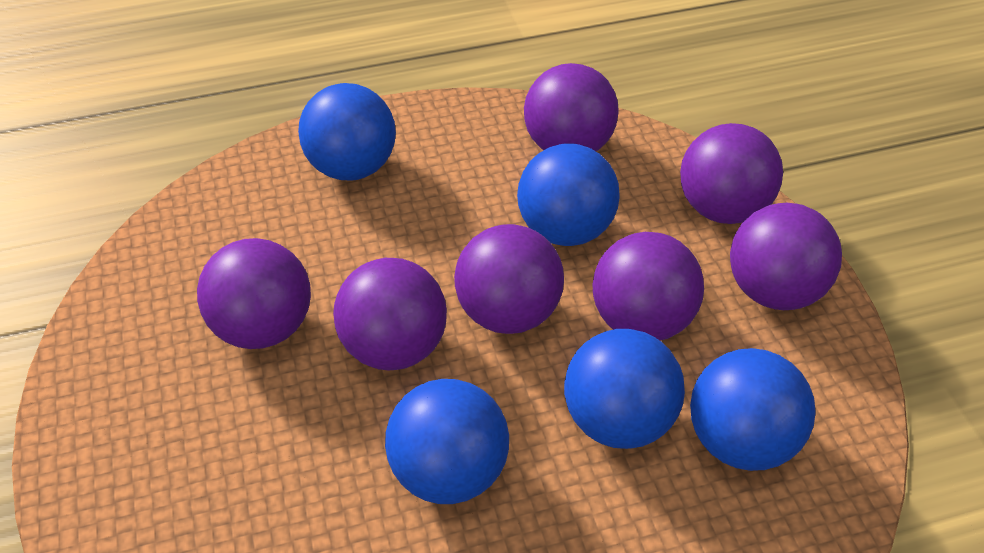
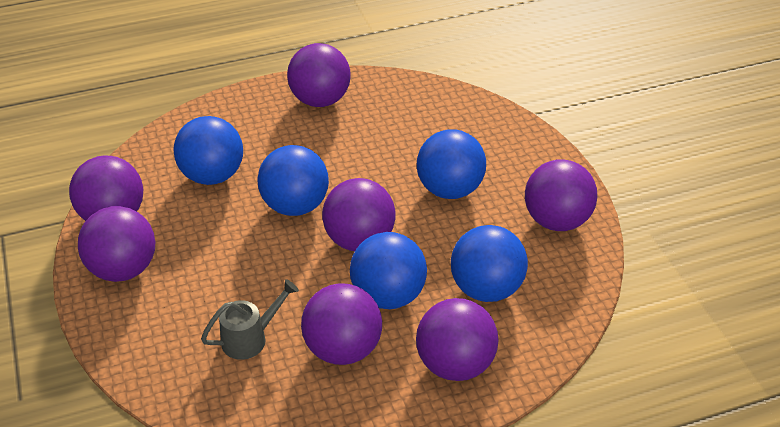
grey watering can: none = 0 -> [201,279,299,360] = 1

